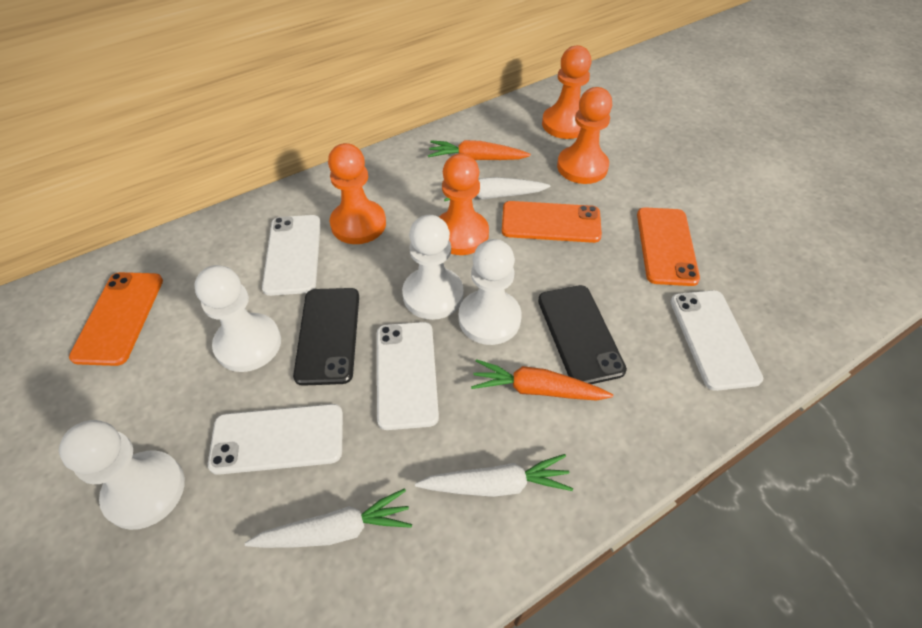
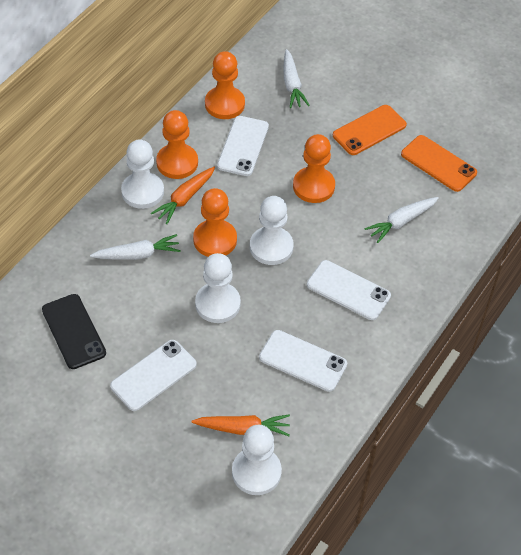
black phone: [293,288,359,386] [538,285,627,384] = 2 -> [42,294,106,369] = 1
orange phone: [69,272,163,366] [502,201,602,243] [637,207,700,286] = 3 -> [333,105,407,155] [401,135,477,192] = 2

